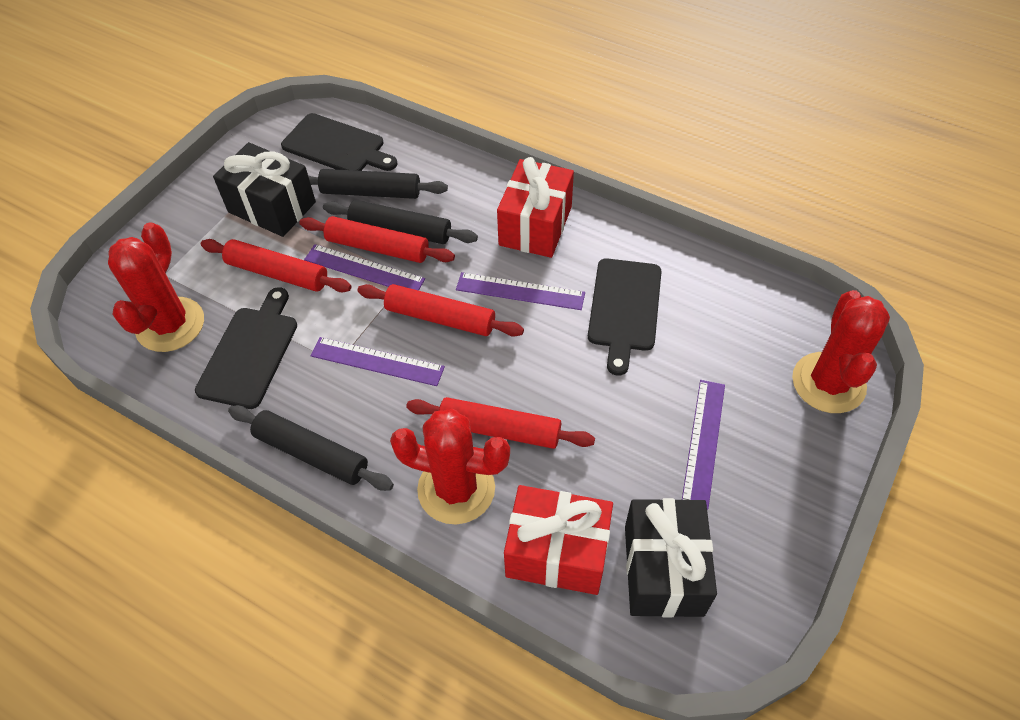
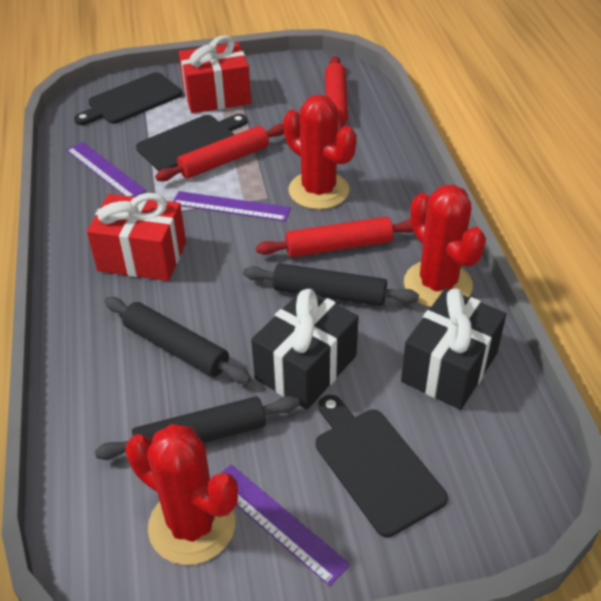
purple ruler: [304,244,425,291] [310,337,445,386] [456,272,585,310] [682,380,725,510] = 4 -> [66,142,147,197] [173,191,291,222] [221,464,350,586] = 3
red rolling pin: [201,239,351,292] [299,216,455,263] [358,284,524,337] [406,397,595,449] = 4 -> [155,124,284,182] [256,217,414,257] [325,56,348,132] = 3

